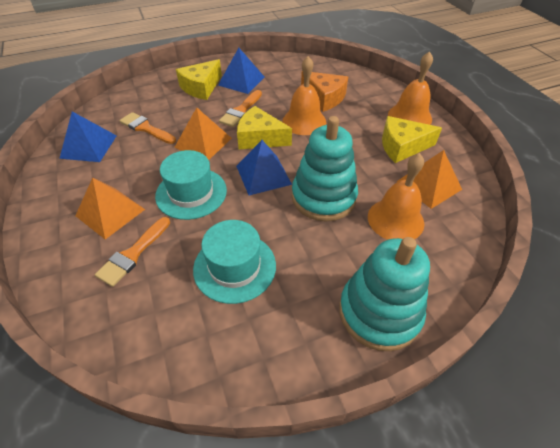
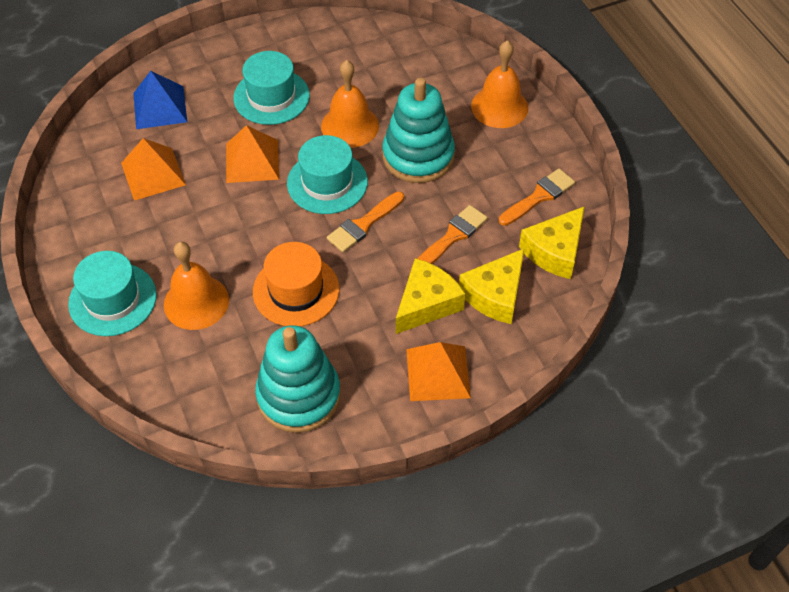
blue pyramid: [59,111,117,162] [218,48,264,94] [236,140,292,195] = 3 -> [133,71,187,129] = 1
orange cheese: [301,71,348,112] = 1 -> none = 0
orange hat: none = 0 -> [253,242,339,326] = 1
turquoise hat: [155,150,227,220] [193,220,276,304] = 2 -> [68,251,157,336] [233,51,310,125] [287,135,368,214] = 3

